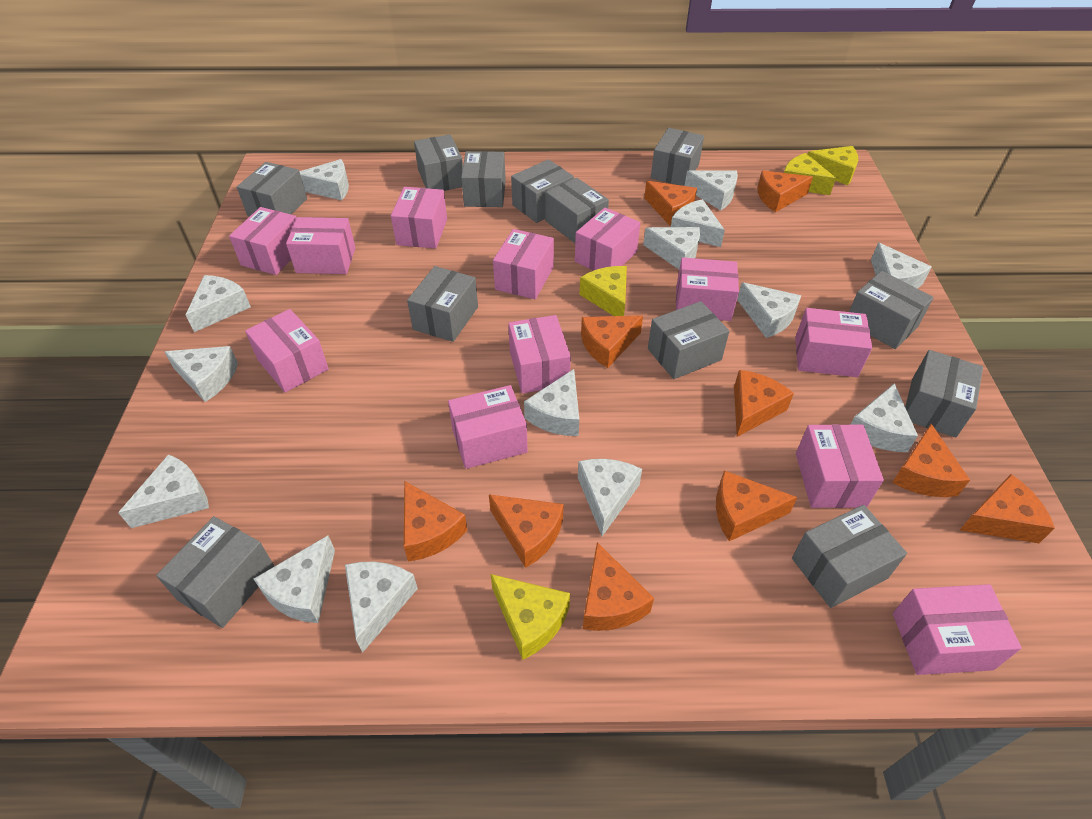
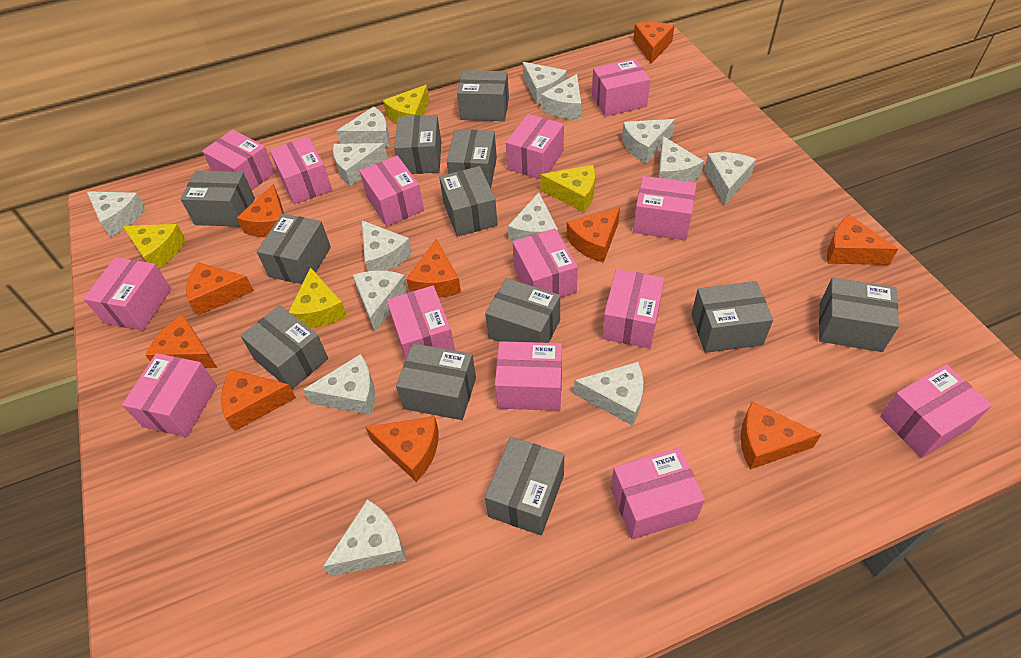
pink box: [229,207,297,275] [245,309,329,393] [286,217,355,274] [391,187,447,249] [448,385,528,469] [493,229,554,299] [508,315,571,394] [575,208,640,271] [676,257,739,321] [795,308,872,377] [796,424,884,508] [893,584,1022,675] = 12 -> [84,257,171,331] [122,353,217,437] [202,129,275,190] [270,137,332,205] [360,156,424,226] [387,285,455,359] [495,341,562,411] [506,114,564,179] [513,228,578,298] [592,59,650,116] [602,269,665,348] [611,448,705,540] [633,176,696,240] [880,364,992,458] = 14

